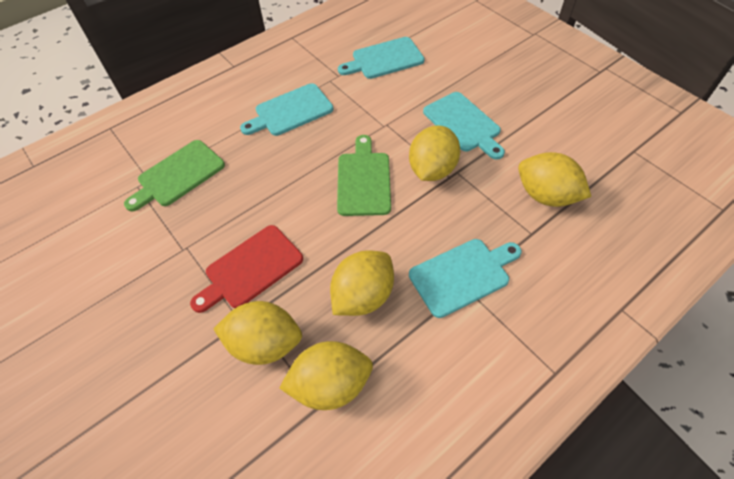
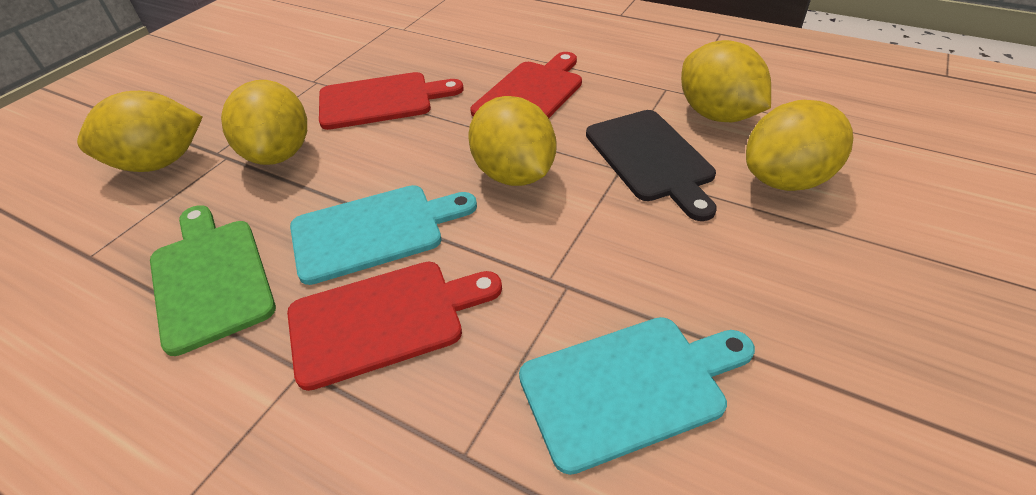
black cutting board: none = 0 -> [586,110,717,221] = 1
green cutting board: [124,140,225,211] [337,135,391,216] = 2 -> [150,205,276,356] = 1
red cutting board: [190,225,303,313] = 1 -> [287,262,502,391] [319,72,464,130] [470,52,582,118] = 3
turquoise cutting board: [240,83,333,136] [338,37,425,79] [409,239,522,318] [423,92,505,160] = 4 -> [290,185,477,285] [519,317,755,475] = 2

